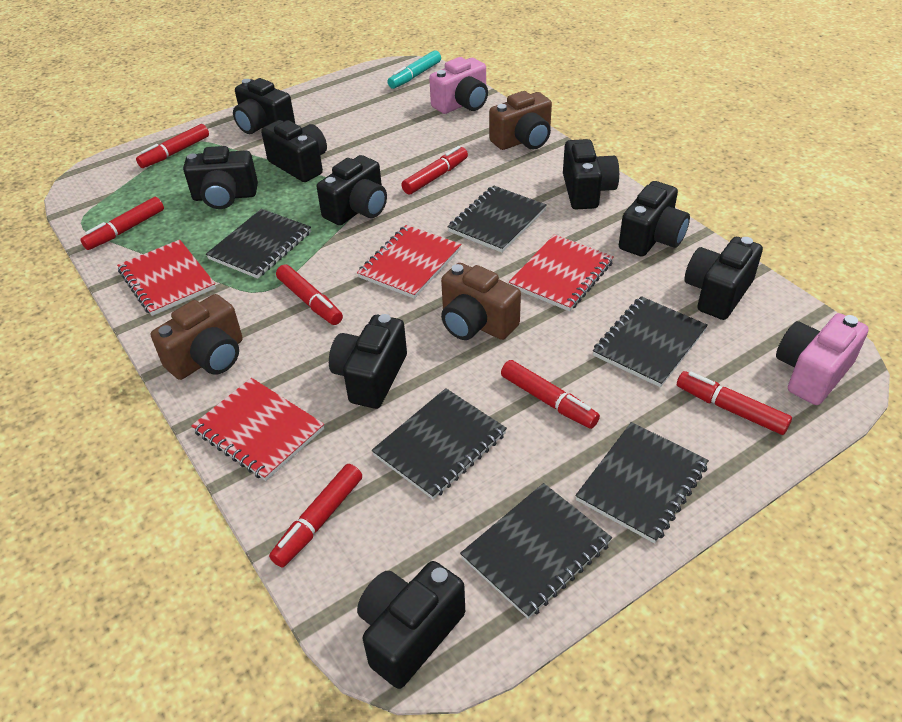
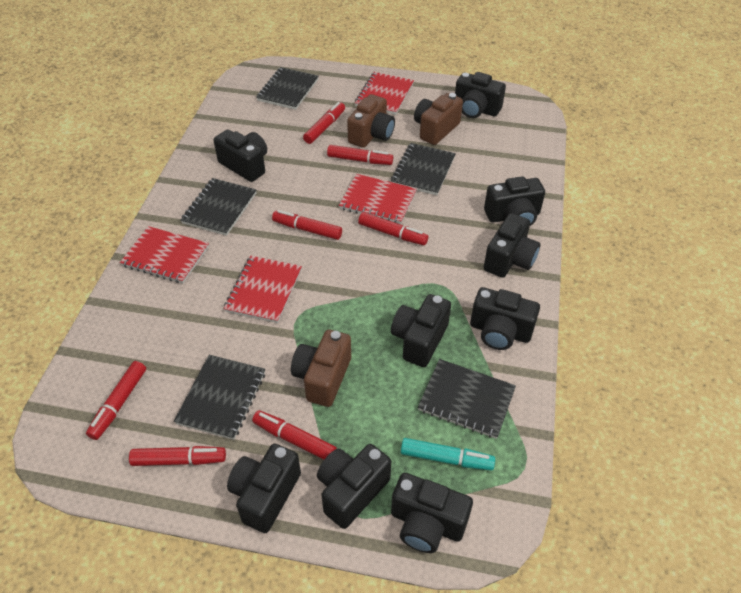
black notebook: [206,209,311,279] [372,388,507,500] [448,185,547,253] [460,483,612,619] [575,422,709,544] [593,296,708,387] = 6 -> [174,355,265,440] [181,178,256,236] [256,67,319,110] [391,143,456,195] [418,359,516,439] = 5
pink camera: [429,57,488,114] [776,313,869,405] = 2 -> none = 0

